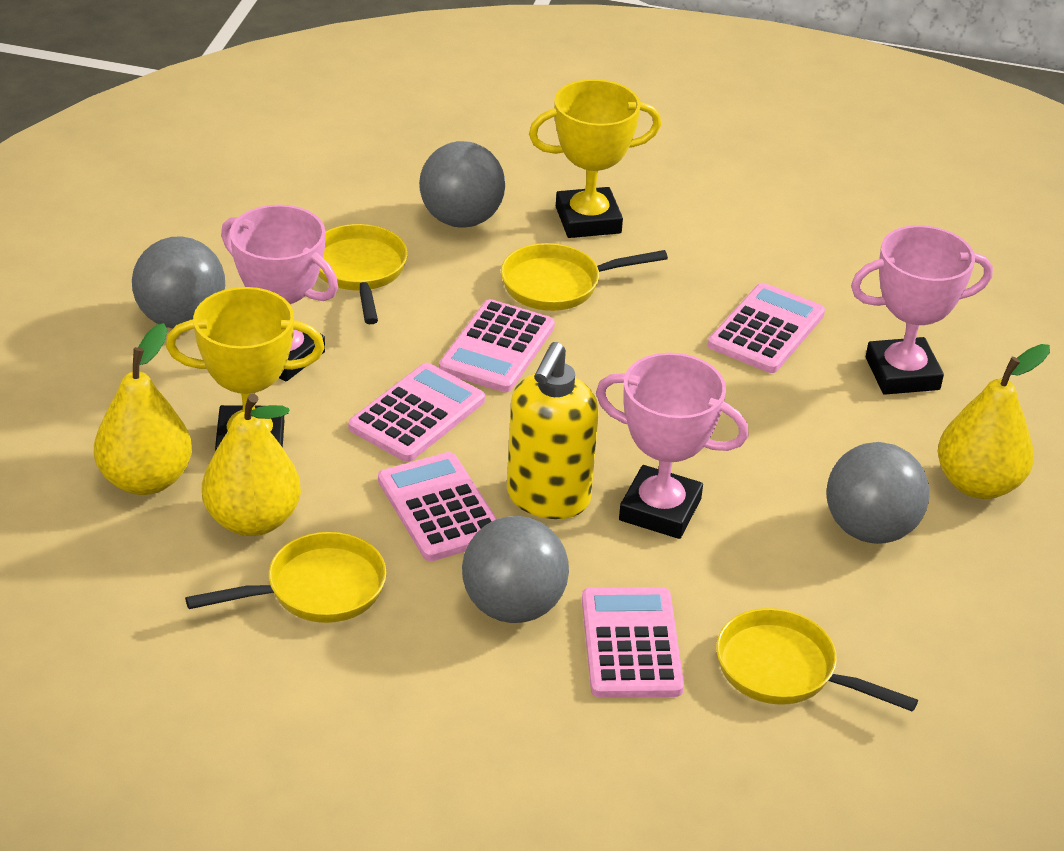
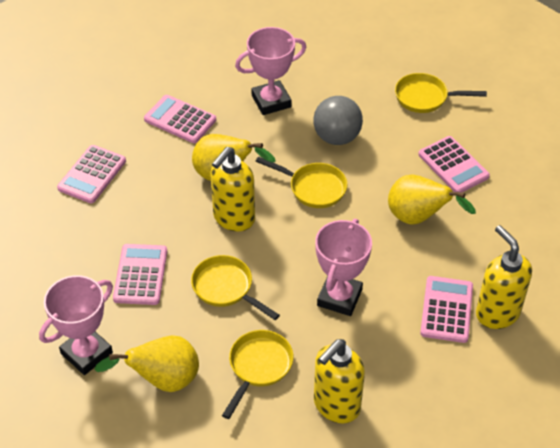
grey ball: [132,236,225,328] [419,141,505,228] [462,516,569,623] [826,442,930,544] = 4 -> [313,96,363,145] = 1
yellow soap dispenser: [507,342,599,519] = 1 -> [210,147,255,232] [314,339,365,423] [476,225,532,329] = 3
yellow trophy: [166,287,325,451] [529,79,661,238] = 2 -> none = 0

